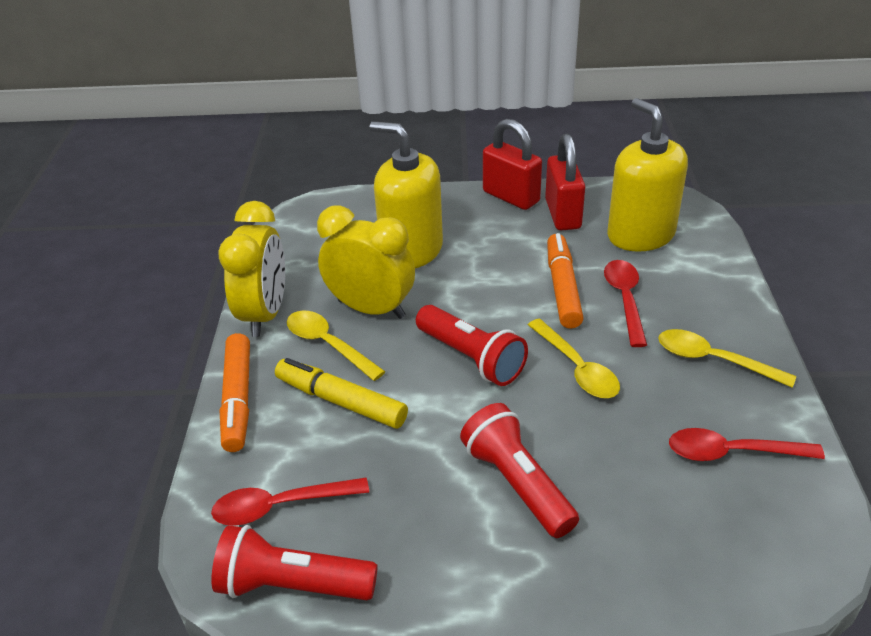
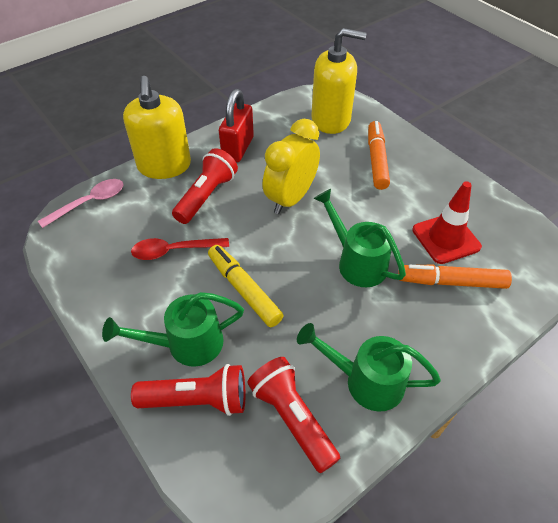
green watering can: none = 0 -> [102,292,244,367] [297,323,441,412] [314,189,406,287] = 3
pink spoon: none = 0 -> [38,179,124,228] = 1
red padlock: [483,119,542,210] [545,134,585,230] = 2 -> [219,89,254,163] = 1
red spoon: [211,478,369,526] [604,260,647,347] [669,428,825,461] = 3 -> [131,238,229,260] = 1
red traffic cone: none = 0 -> [412,181,482,264] = 1
yellow clock: [218,201,285,337] [317,205,415,319] = 2 -> [262,119,320,214] = 1
yellow spoon: [287,310,386,381] [528,319,620,398] [658,329,796,388] = 3 -> none = 0

